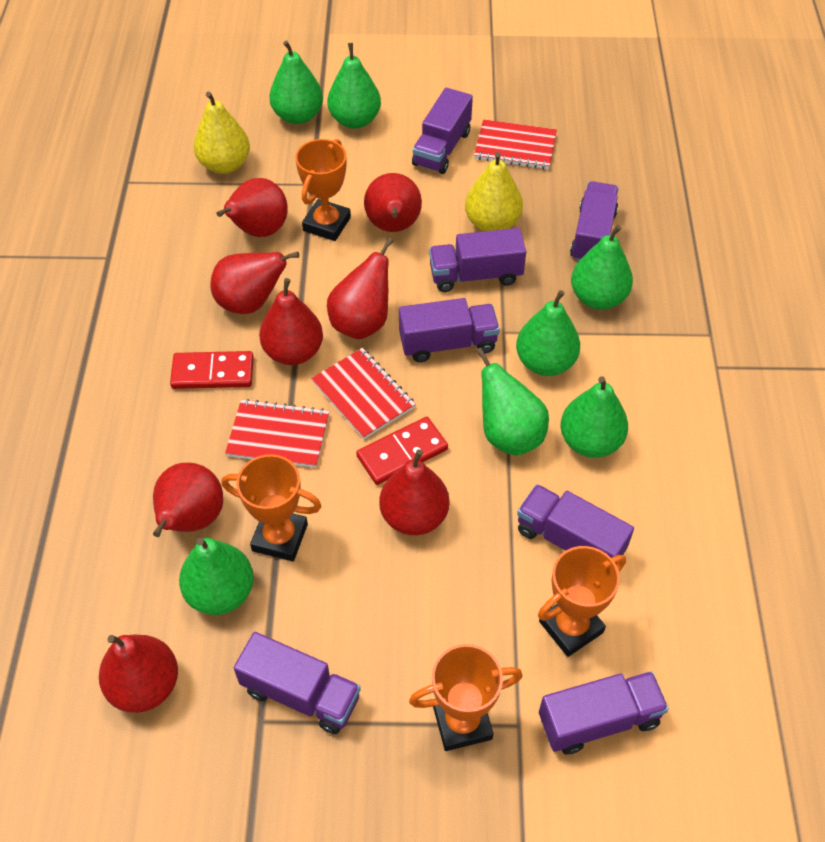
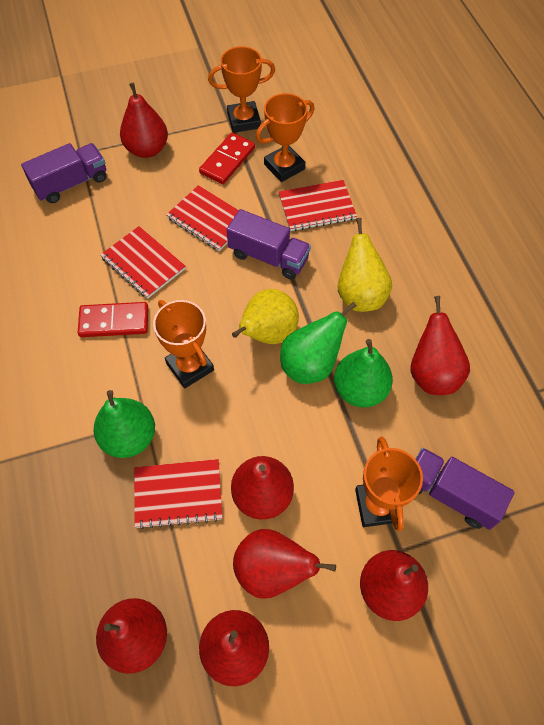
green pear: [179,538,254,615] [269,41,323,124] [327,43,381,129] [476,348,549,455] [516,290,580,376] [560,376,628,458] [571,225,633,310] = 7 -> [93,390,155,458] [280,302,357,384] [334,339,393,408] = 3
purple truck: [234,632,361,734] [399,298,500,362] [412,88,473,174] [429,228,526,292] [517,484,634,564] [539,671,669,754] [570,181,619,262] = 7 -> [21,143,107,203] [227,209,311,280] [416,448,515,530] = 3
red notebook: [225,399,329,468] [311,348,416,439] [474,119,557,169] = 3 -> [100,226,186,299] [134,459,223,529] [166,185,239,251] [279,180,357,231] = 4
red pear: [99,634,178,713] [153,463,223,537] [210,252,299,314] [217,178,288,237] [259,278,323,365] [327,238,393,339] [364,173,422,232] [379,449,449,535] = 8 -> [96,598,167,674] [120,83,168,158] [199,610,269,686] [231,456,294,520] [233,529,336,599] [360,550,428,621] [411,296,470,395] = 7

